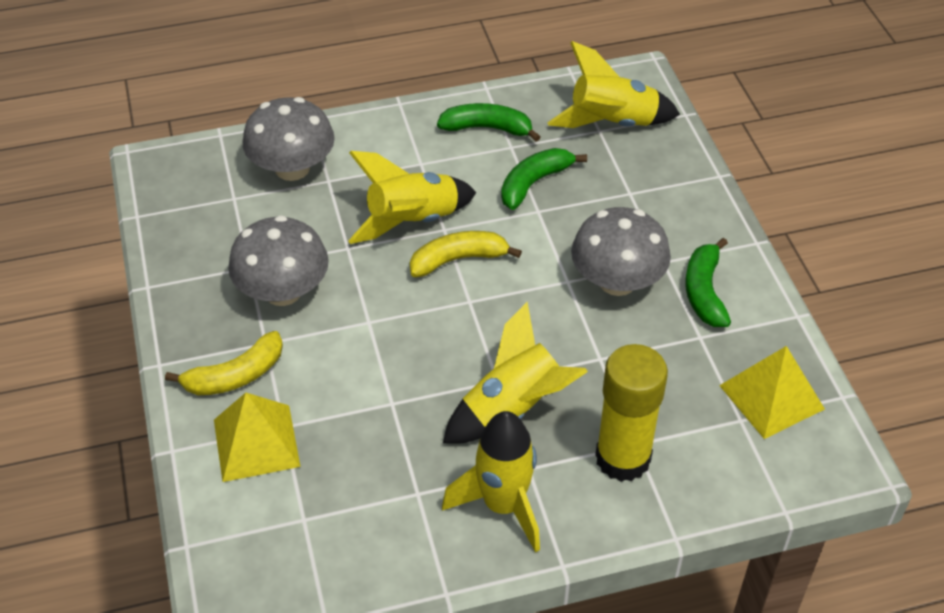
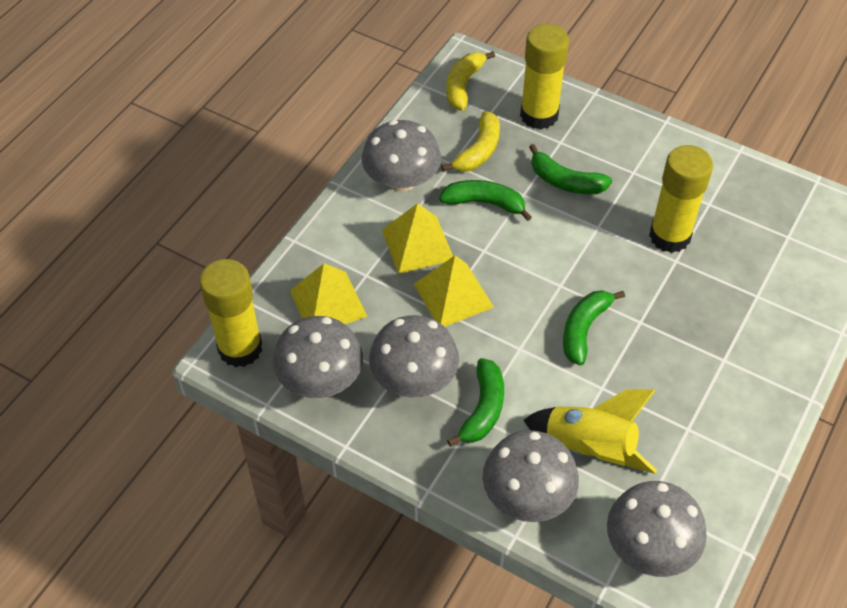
green banana: [437,103,540,142] [501,148,587,210] [685,238,731,327] = 3 -> [439,180,532,221] [447,358,504,447] [529,144,612,194] [563,290,625,366] = 4
grey mushroom: [228,215,329,306] [242,97,335,181] [571,207,671,296] = 3 -> [273,316,363,398] [362,120,441,192] [369,315,459,397] [483,430,579,522] [607,481,707,577] = 5
yellow glue stick: [595,344,668,482] = 1 -> [200,259,262,367] [520,23,569,130] [649,145,713,253] = 3
yellow pyramid: [214,393,300,482] [719,346,825,439] = 2 -> [290,263,368,324] [382,203,453,274] [414,255,494,327] = 3
yellow rocket: [348,151,477,244] [442,411,540,553] [443,302,588,444] [547,41,680,128] = 4 -> [523,389,657,474] = 1

